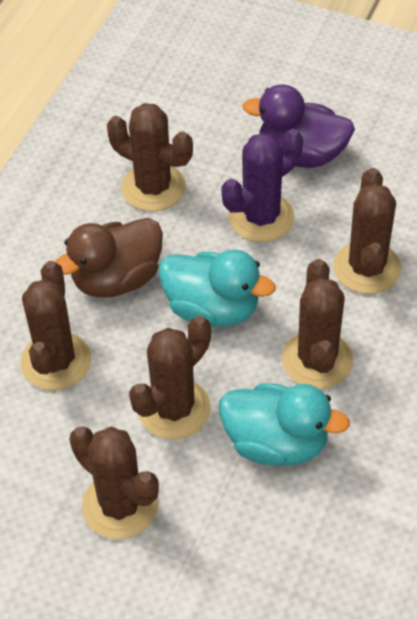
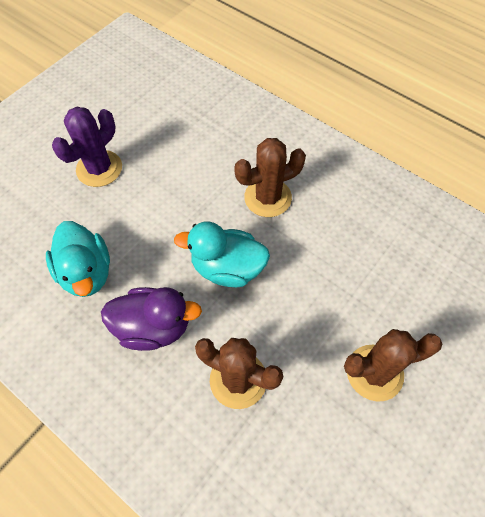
brown cactus: [21,261,91,390] [69,427,159,539] [107,103,193,211] [129,316,211,440] [282,259,353,389] [333,168,401,294] = 6 -> [195,338,283,409] [234,138,306,217] [344,329,442,402] = 3
brown duck: [56,218,163,297] = 1 -> none = 0

